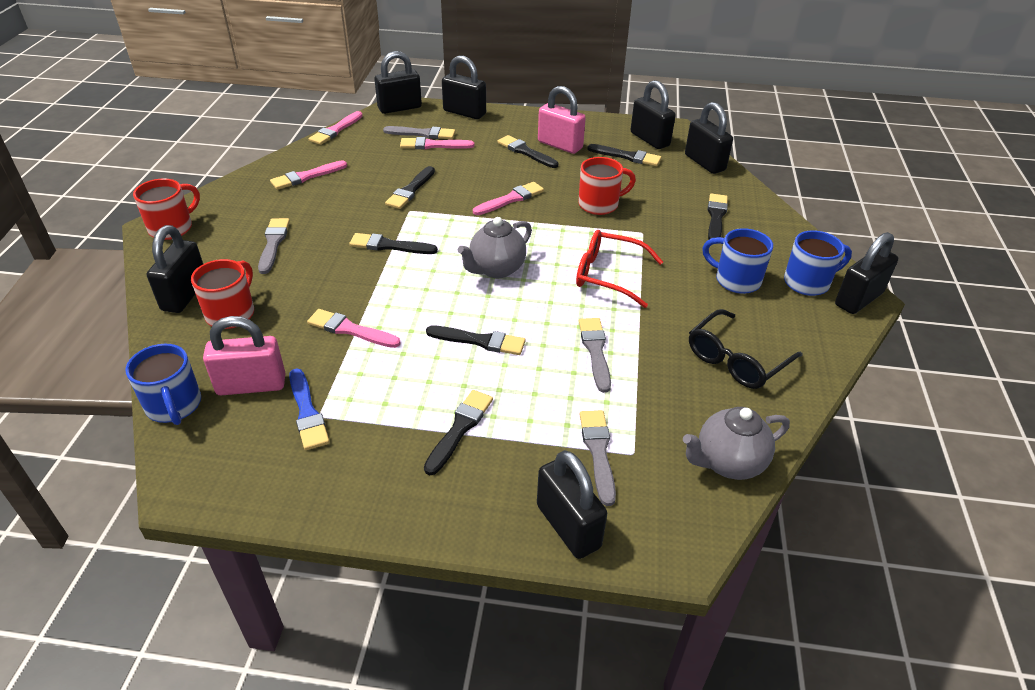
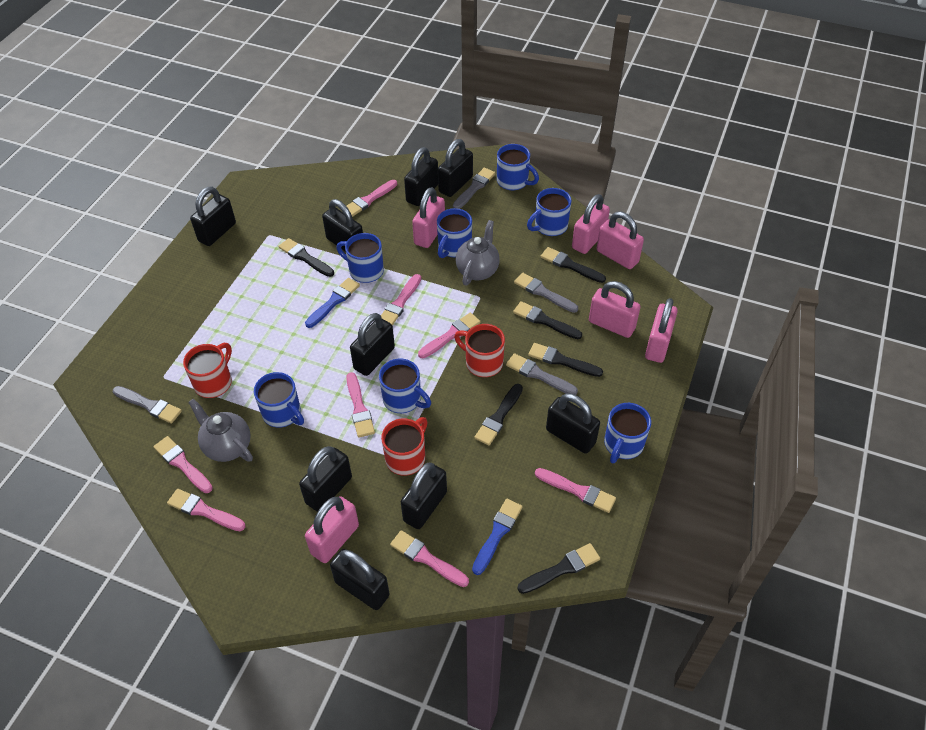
black brush: [349,233,438,254] [385,166,435,209] [424,390,493,475] [426,326,526,355] [497,135,558,168] [587,144,661,166] [707,193,728,239] = 7 -> [278,238,334,277] [474,384,523,446] [513,301,582,339] [518,543,600,594] [528,343,603,377] [541,247,606,283] = 6
black glasses: [689,309,803,389] = 1 -> none = 0
black padlock: [147,225,203,313] [374,51,422,114] [442,56,486,119] [537,450,607,559] [630,80,676,149] [685,102,733,174] [835,232,898,314] = 7 -> [190,186,236,246] [299,446,352,512] [322,199,363,252] [330,549,390,610] [350,313,395,376] [401,463,447,529] [404,147,438,206] [438,139,473,197] [546,393,600,454] = 9
blue brush: [289,369,330,450] = 1 -> [305,278,360,328] [472,499,523,575] = 2
blue mug: [126,344,201,425] [702,228,773,294] [784,230,852,296] = 3 -> [254,372,304,428] [337,233,384,283] [379,359,431,413] [437,208,472,258] [497,144,539,190] [527,188,572,236] [604,403,651,464] = 7
pink brush: [270,160,347,190] [307,309,401,348] [309,111,362,145] [400,137,474,150] [473,182,544,215] = 5 -> [153,436,213,493] [167,489,246,531] [346,372,375,438] [347,180,397,217] [381,274,421,326] [390,530,469,587] [418,313,481,358] [535,468,616,513] = 8
pink padlock: [203,316,285,395] [538,86,586,154] = 2 -> [305,496,359,563] [412,187,445,248] [572,194,610,254] [589,281,641,338] [597,211,644,269] [645,298,678,363] = 6
red glasses: [576,230,663,308] = 1 -> none = 0

